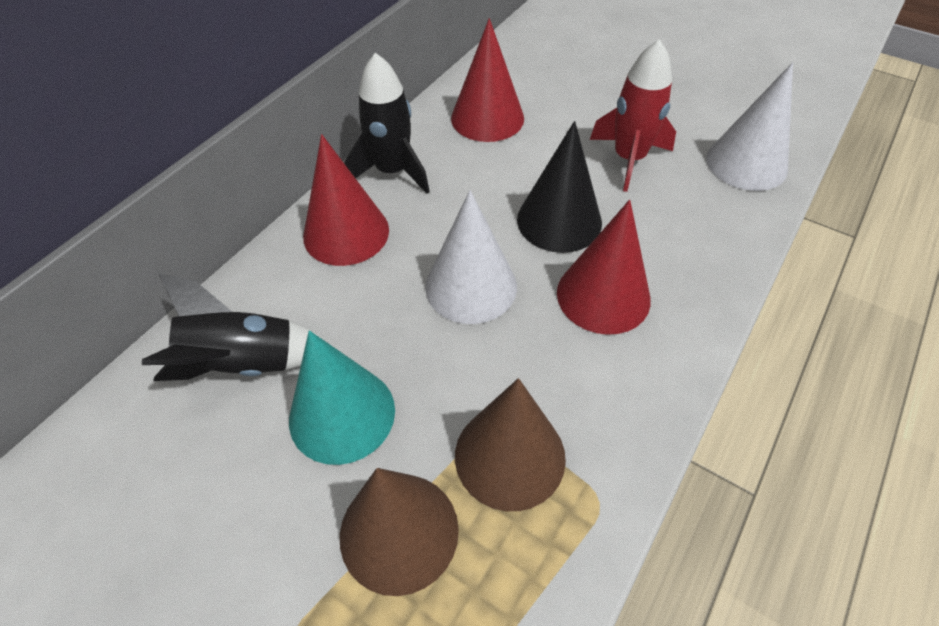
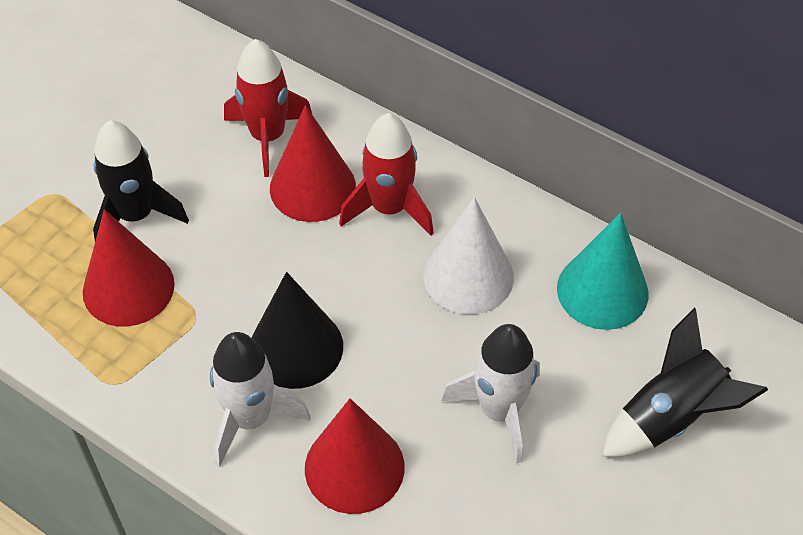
brown cone: [340,468,459,596] [455,378,566,511] = 2 -> none = 0
red rocket: [590,39,676,192] = 1 -> [224,39,312,177] [339,113,434,236] = 2
white cone: [425,190,517,324] [706,62,793,191] = 2 -> [423,197,514,314] = 1
white rocket: none = 0 -> [210,332,310,467] [441,324,540,463] = 2

